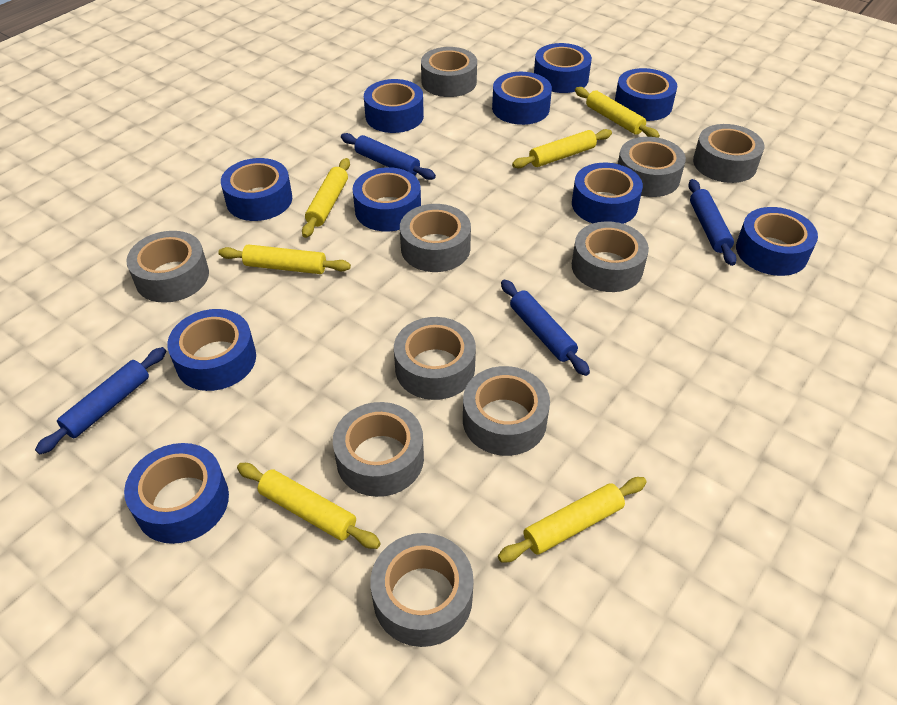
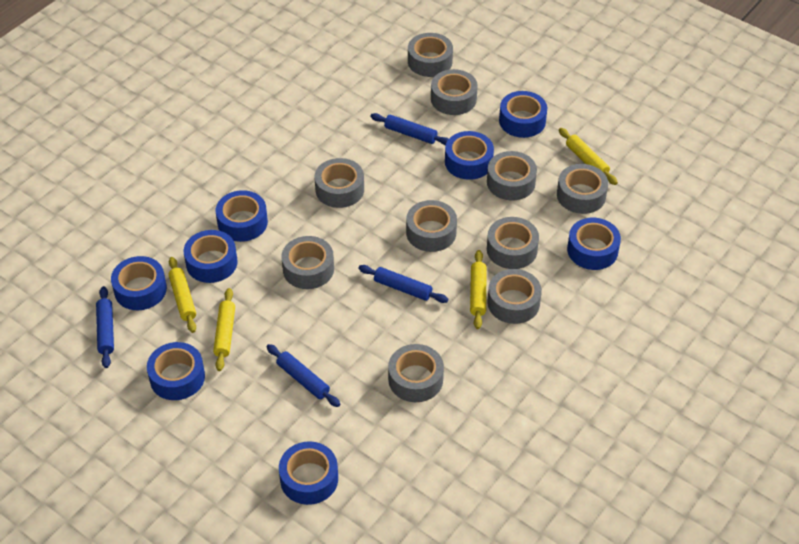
blue tape: [124,443,229,544] [167,309,256,391] [221,158,292,221] [353,167,421,232] [364,79,424,133] [492,72,552,125] [534,43,592,93] [572,163,643,224] [615,68,677,121] [736,207,818,276] = 10 -> [111,256,167,310] [147,342,205,400] [184,230,238,283] [216,190,268,242] [279,442,338,505] [445,131,494,180] [499,91,547,138] [567,218,621,270] = 8
yellow rolling pin: [218,244,351,274] [237,463,381,549] [302,158,350,238] [498,477,647,562] [512,129,612,168] [575,87,660,138] = 6 -> [168,257,196,333] [213,288,235,371] [470,250,487,329] [559,128,618,185] = 4

